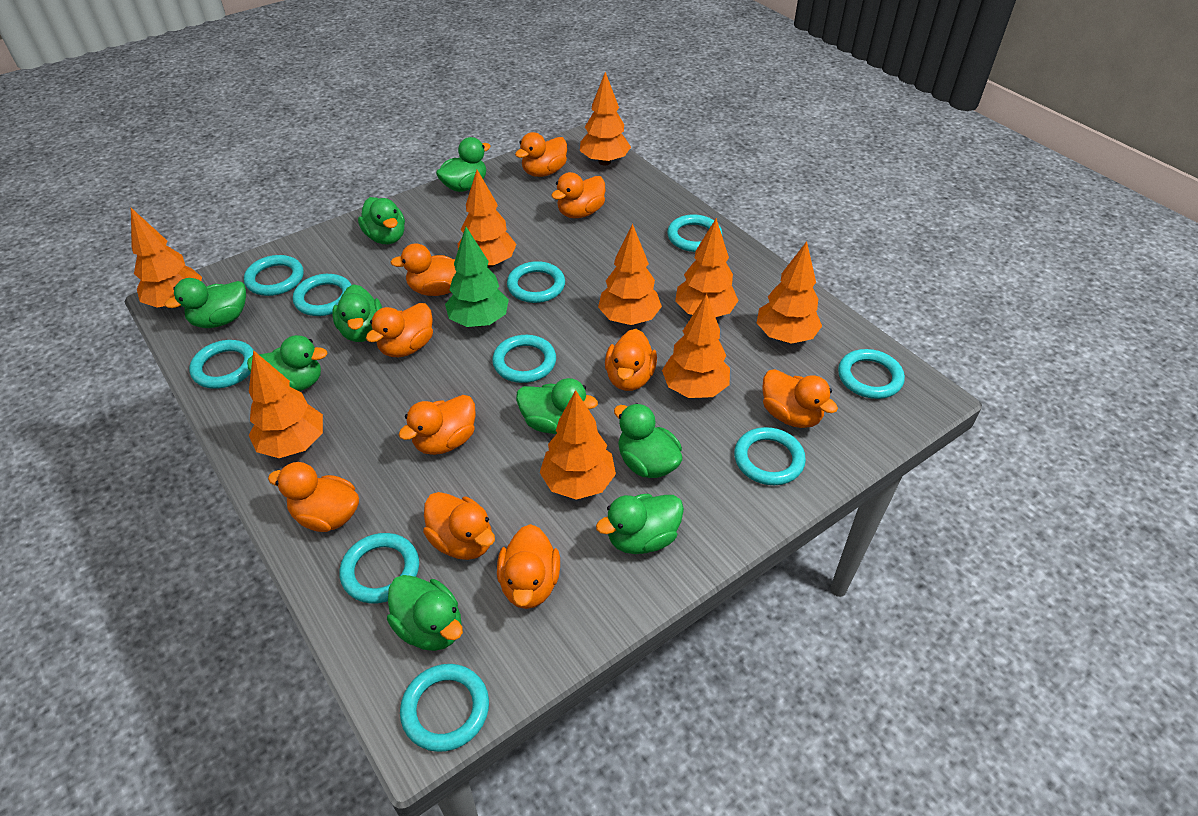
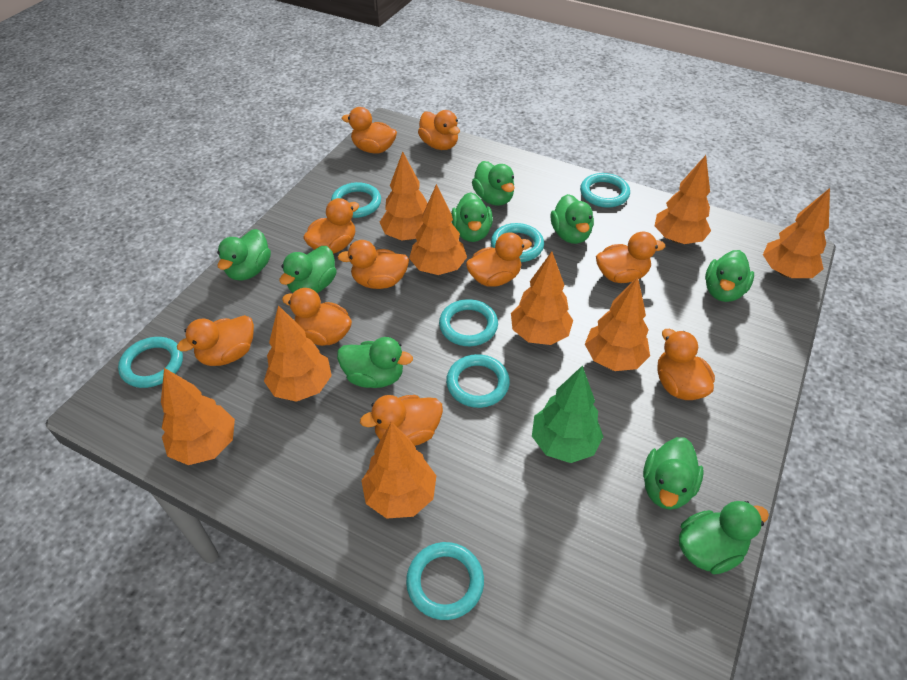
turquoise ring: [189,340,254,389] [244,255,304,296] [293,274,351,316] [340,533,419,603] [400,664,489,752] [492,335,556,383] [507,261,565,303] [667,214,722,252] [734,427,806,485] [838,349,905,399] = 10 -> [118,337,183,388] [331,182,381,218] [406,542,484,620] [439,299,498,346] [446,354,510,408] [491,223,544,262] [580,173,630,208] = 7

